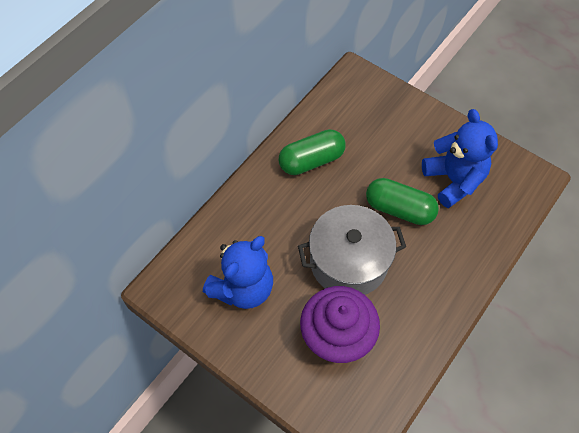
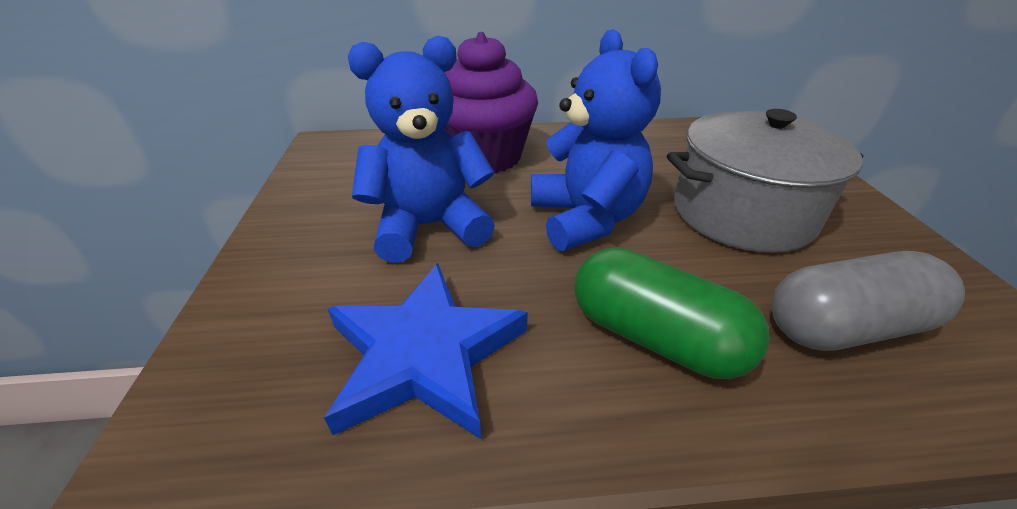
blue star: none = 0 -> [324,263,528,439] = 1
green capsule: [279,129,345,175] [366,178,439,225] = 2 -> [575,247,770,379] = 1
grey capsule: none = 0 -> [772,251,965,351] = 1

